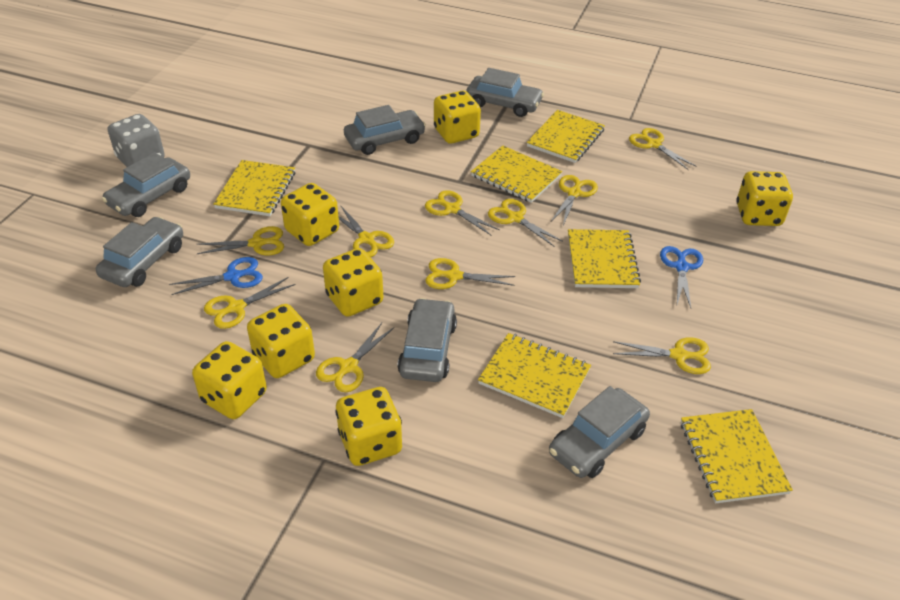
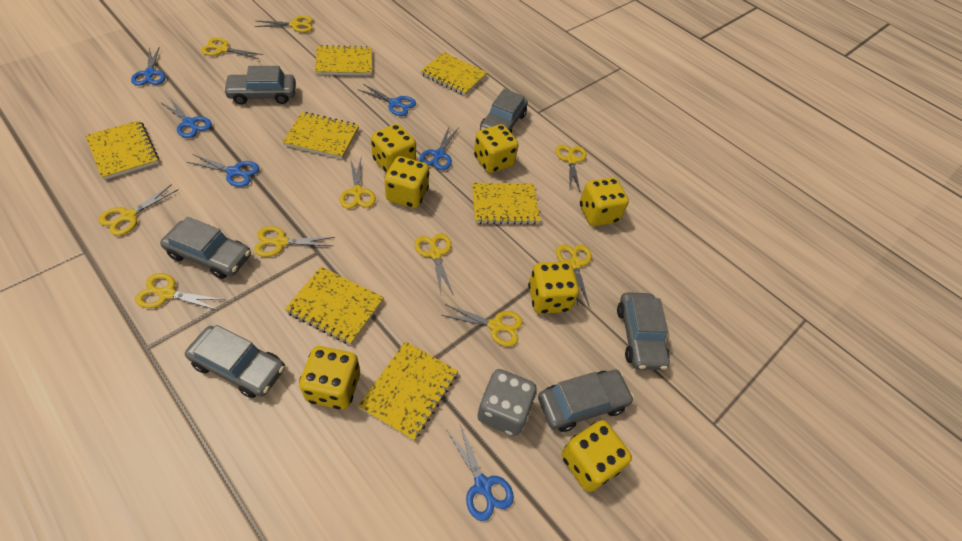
blue scissors: [169,257,263,295] [660,246,703,308] = 2 -> [131,48,166,86] [160,98,212,138] [187,154,259,187] [359,84,416,116] [419,127,458,170] [447,425,514,521] = 6
yellow notebook: [213,160,295,216] [471,145,563,203] [478,333,591,418] [527,110,605,163] [568,229,641,288] [681,409,793,503] = 6 -> [85,120,159,180] [282,112,359,159] [285,267,384,345] [315,45,372,75] [358,341,458,441] [420,52,487,96] [472,183,540,225] = 7

